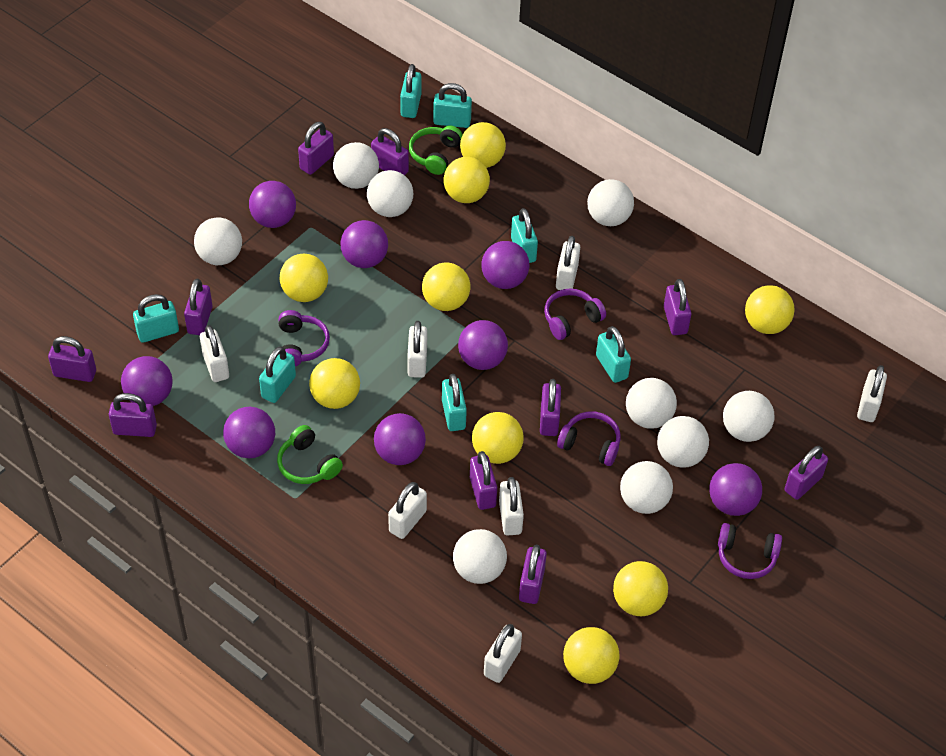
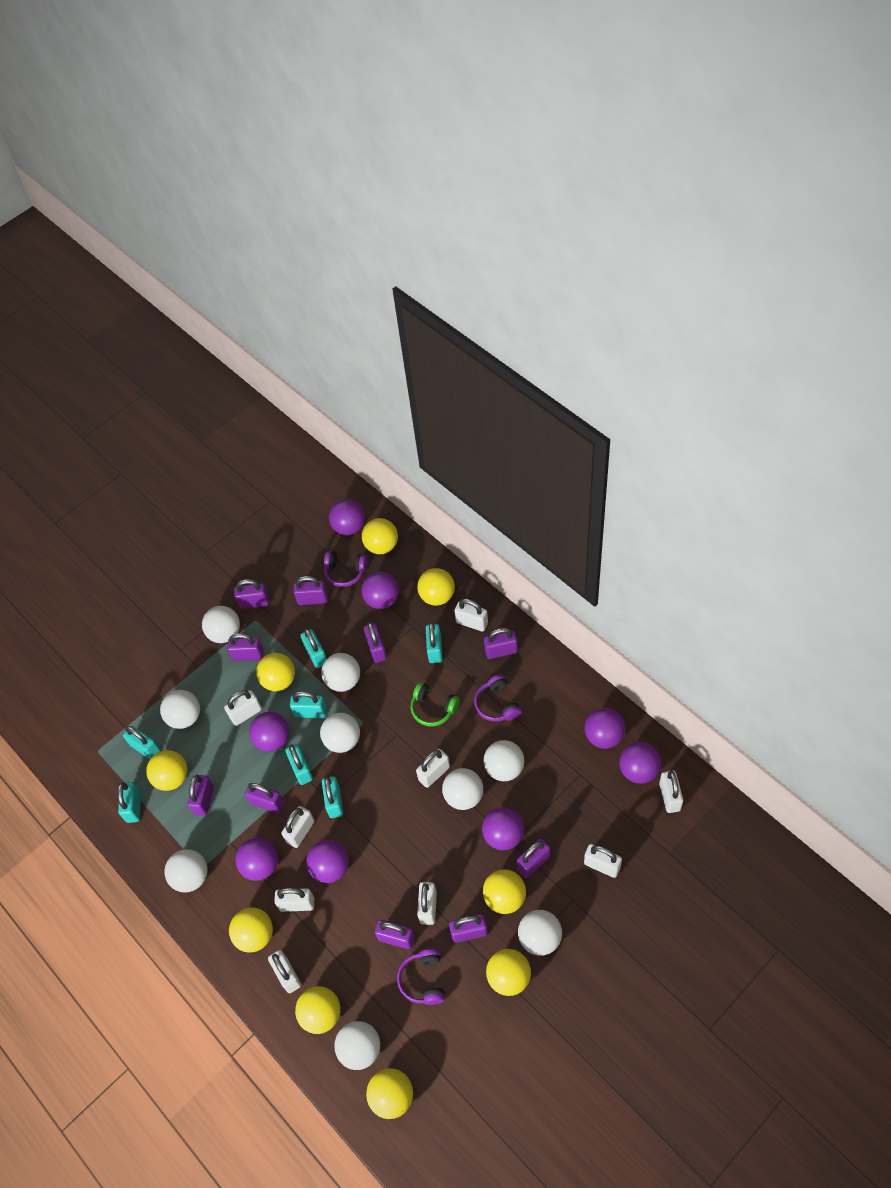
green headphones: [277,425,343,484] [409,125,463,175] = 2 -> [411,682,460,727] = 1
purple headphones: [279,310,330,366] [544,289,606,340] [557,411,621,466] [718,523,782,579] = 4 -> [324,551,368,587] [397,949,445,1005] [474,675,522,722] = 3
white padlock: [200,325,229,382] [388,482,427,539] [407,321,427,378] [484,624,522,683] [499,477,524,536] [556,236,580,290] [857,365,887,422] = 7 -> [224,690,262,726] [268,950,301,993] [274,888,314,912] [281,806,314,848] [416,749,450,788] [417,882,437,925] [454,599,488,632] [584,844,622,878] [659,770,683,813] = 9

